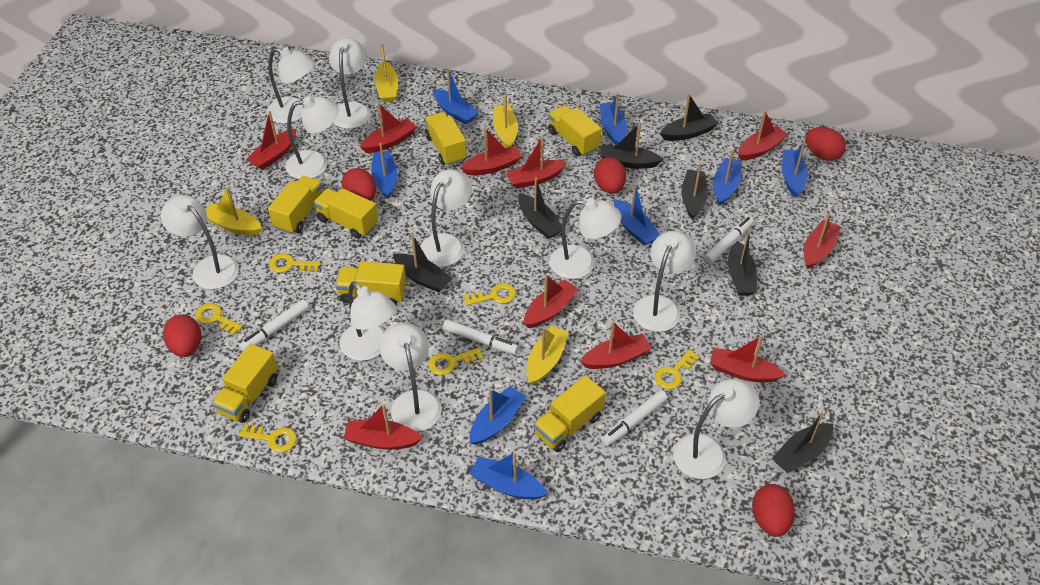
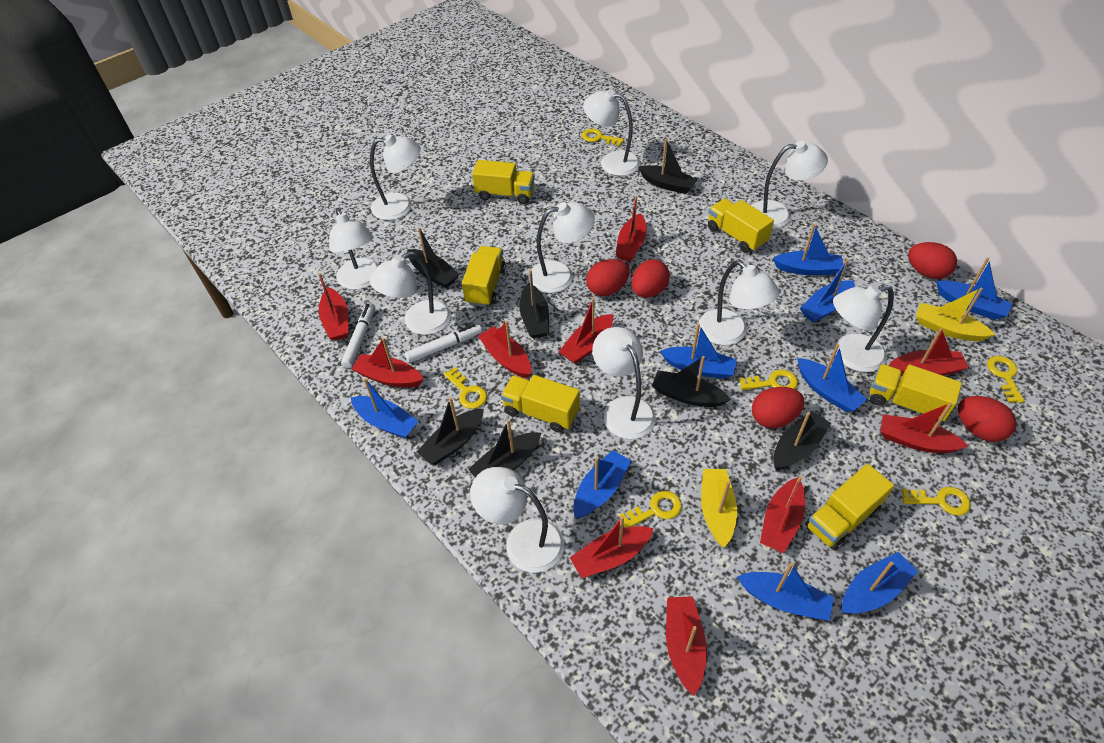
blue boat: [371,143,397,199] [433,68,479,124] [469,452,547,500] [470,386,526,445] [600,92,627,145] [614,184,660,246] [713,150,742,206] [782,142,808,197] = 8 -> [351,378,419,438] [573,450,631,518] [660,324,737,379] [737,563,834,621] [773,224,843,275] [797,344,867,412] [800,259,855,323] [842,552,918,614] [936,258,1013,320] = 9
white marker: [239,300,309,351] [443,319,519,354] [601,390,667,446] [704,216,754,264] = 4 -> [341,303,375,368] [405,324,482,363] = 2
yellow boat: [205,187,262,235] [374,44,398,103] [493,95,518,148] [526,326,569,385] = 4 -> [701,469,737,547] [916,288,996,341] = 2
yellow truck: [212,343,278,423] [268,176,323,234] [313,188,378,239] [335,261,406,305] [425,112,467,165] [534,375,606,452] [548,105,602,156] = 7 -> [462,246,506,307] [472,160,535,204] [501,375,580,433] [708,199,774,253] [805,464,894,550] [870,364,962,424] = 6

